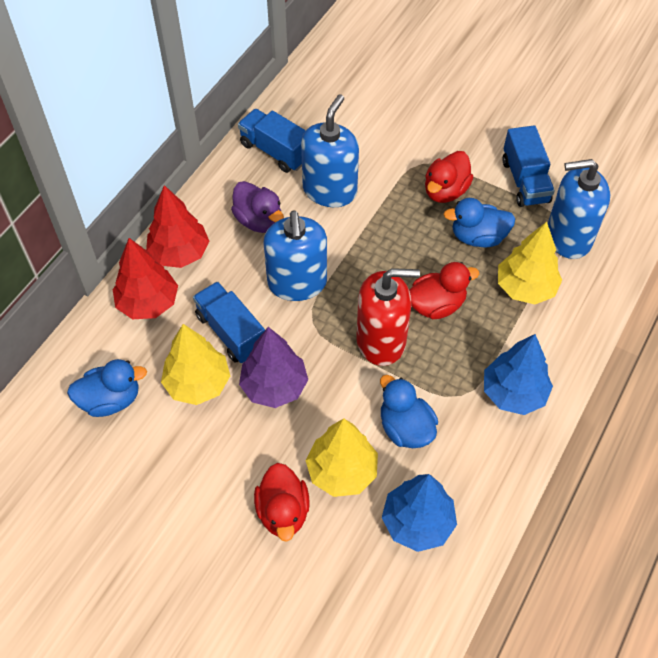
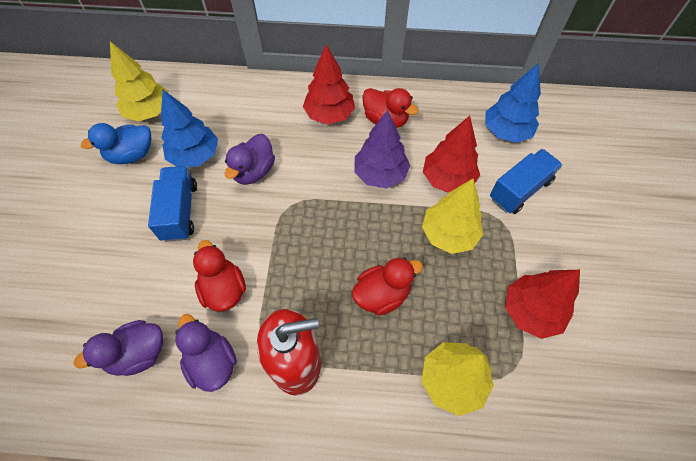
blue duck: [67,359,147,417] [380,375,438,448] [443,198,515,247] = 3 -> [81,123,151,164] = 1
blue soap dispenser: [263,210,327,301] [301,94,359,207] [548,159,610,259] = 3 -> none = 0
blue truck: [193,282,265,363] [238,109,306,173] [502,125,555,207] = 3 -> [148,166,197,242] [490,149,563,214] = 2
purple duck: [231,181,284,233] = 1 -> [74,320,163,376] [175,314,237,392] [225,134,275,185] = 3
red tree: [113,238,178,319] [146,185,209,268] = 2 -> [303,45,355,125] [423,116,480,193] [505,270,580,339] = 3

